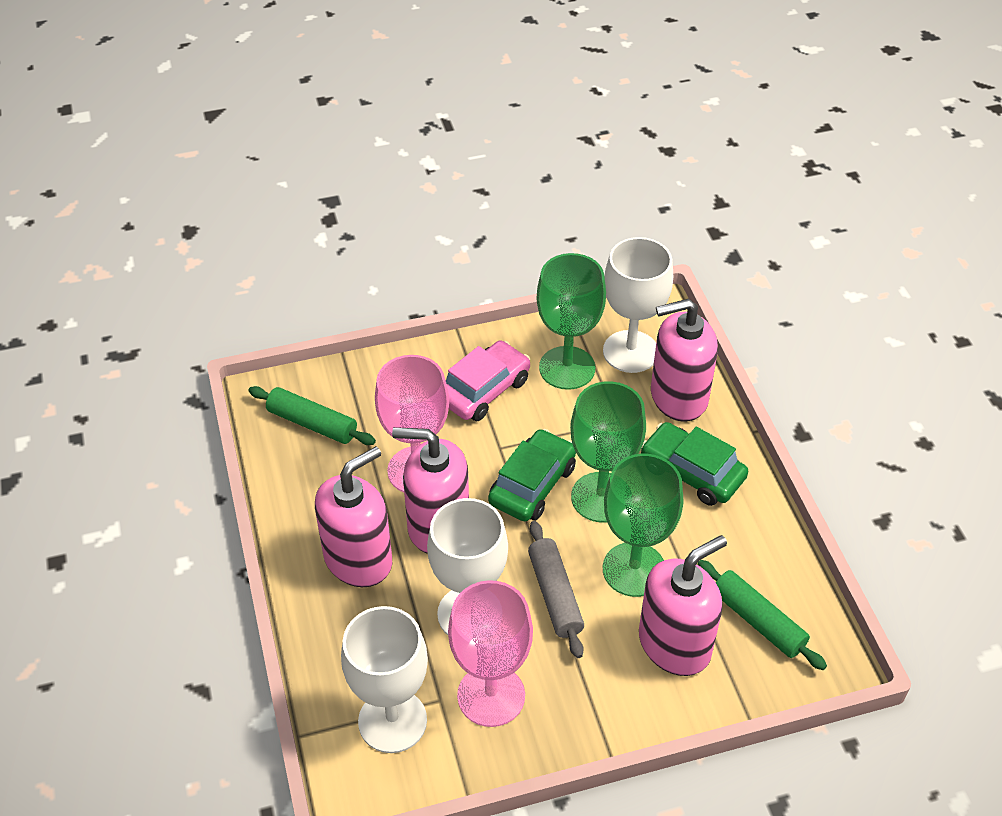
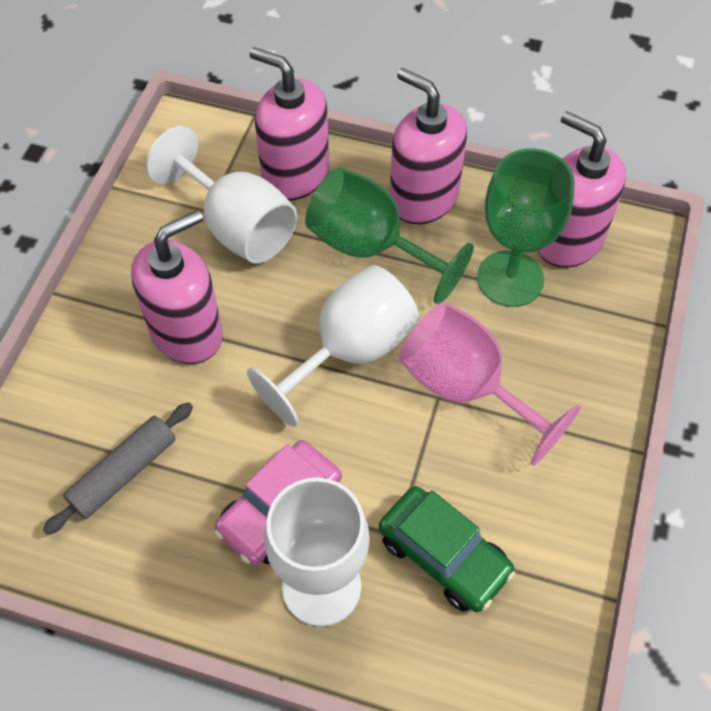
green car: [488,429,576,521] [641,422,748,506] = 2 -> [379,486,515,612] = 1
green goblet: [537,253,606,390] [570,381,646,522] [603,454,683,597] = 3 -> [305,167,474,304] [477,149,575,307] = 2
green rolling pin: [249,386,376,445] [697,560,827,670] = 2 -> none = 0
pink goblet: [375,355,449,493] [448,580,533,727] = 2 -> [399,302,581,466] = 1

